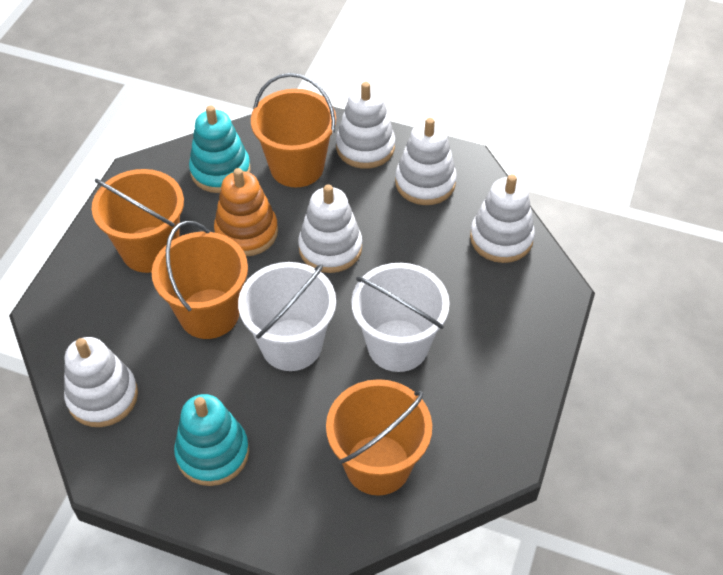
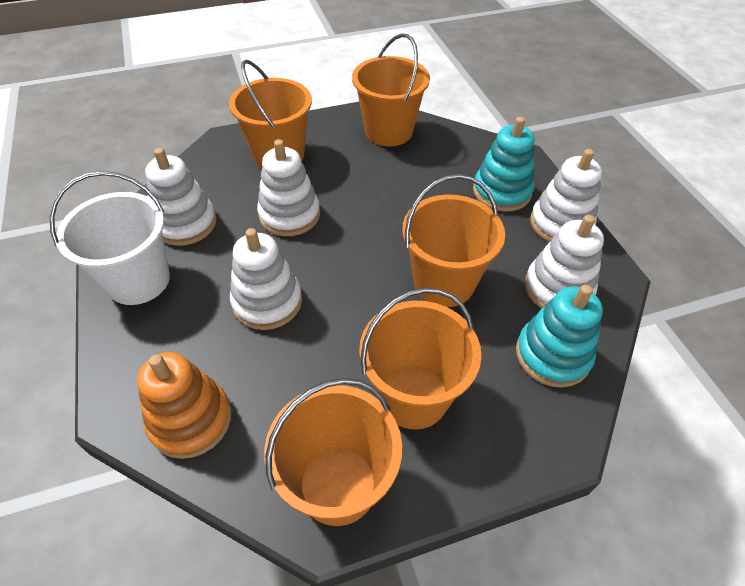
orange bucket: [92,169,184,273] [152,221,248,339] [251,73,336,187] [326,379,432,496] = 4 -> [229,60,312,168] [264,378,402,526] [352,33,430,146] [359,288,481,429] [402,174,505,307] = 5
white bucket: [238,262,336,371] [351,263,450,372] = 2 -> [49,171,170,305] = 1

